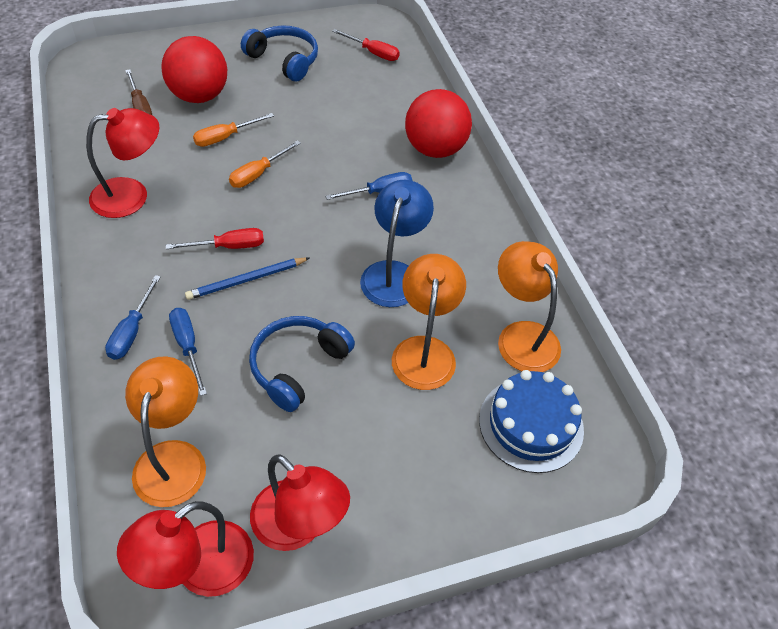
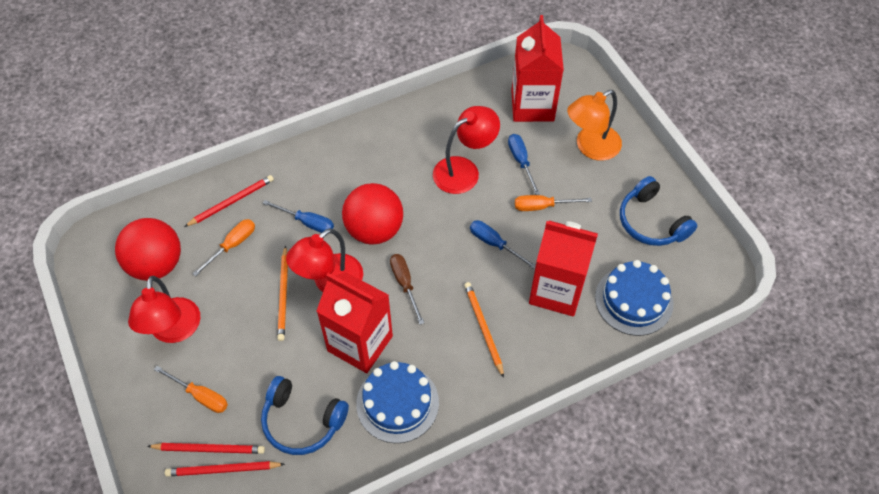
blue cake: [479,370,584,473] = 1 -> [356,361,439,443] [595,260,673,336] = 2
blue lamp: [360,180,434,307] = 1 -> none = 0
blue pencil: [185,258,309,300] = 1 -> none = 0
orange lamp: [125,356,206,507] [392,254,466,390] [498,241,561,372] = 3 -> [567,90,622,161] = 1
orange pencil: none = 0 -> [277,245,288,341] [464,282,504,378] = 2
orange screwdriver: [193,113,274,147] [229,140,301,188] = 2 -> [154,366,228,413] [193,219,255,277] [515,195,592,211] = 3
red carton: none = 0 -> [316,272,393,373] [511,15,564,122] [529,221,598,316] = 3
red pencil: none = 0 -> [147,443,265,454] [165,461,285,476] [184,175,274,227] = 3
red screwdriver: [166,228,264,249] [332,29,400,61] = 2 -> none = 0

